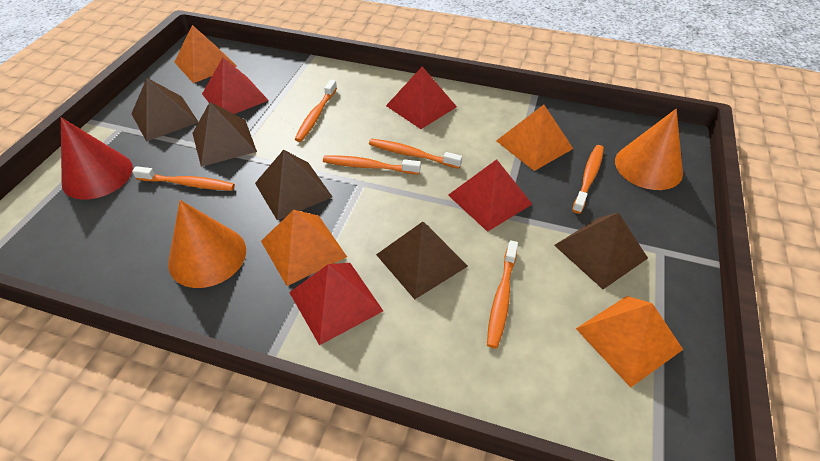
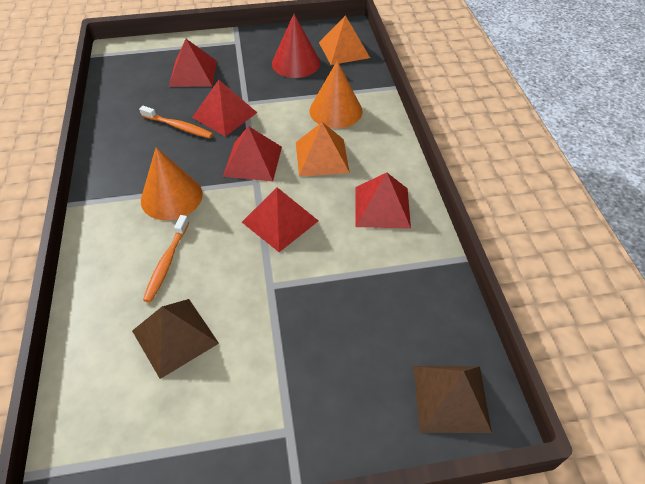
brown pyramid: [131,78,198,142] [192,102,257,167] [255,150,332,220] [376,222,468,299] [554,212,648,289] = 5 -> [132,299,219,379] [413,366,492,433] = 2
orange pyramid: [174,25,237,83] [261,210,347,286] [496,105,573,171] [576,296,683,387] = 4 -> [296,122,350,177] [319,15,370,65] = 2
orange toothbrush: [132,166,235,191] [295,80,337,142] [323,156,421,174] [369,139,462,169] [487,240,518,349] [572,145,604,214] = 6 -> [139,106,213,138] [143,215,189,303] = 2
red pyramid: [202,58,269,114] [289,263,383,345] [386,66,457,129] [448,159,532,232] = 4 -> [169,39,217,87] [192,80,257,136] [223,126,282,181] [242,187,318,252] [355,173,411,229] = 5

